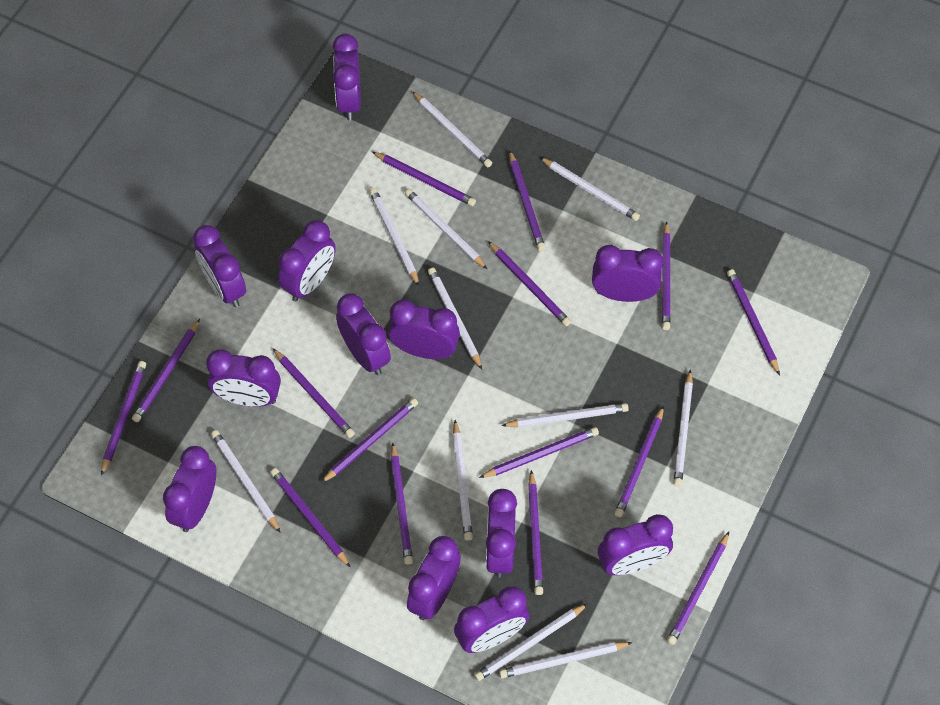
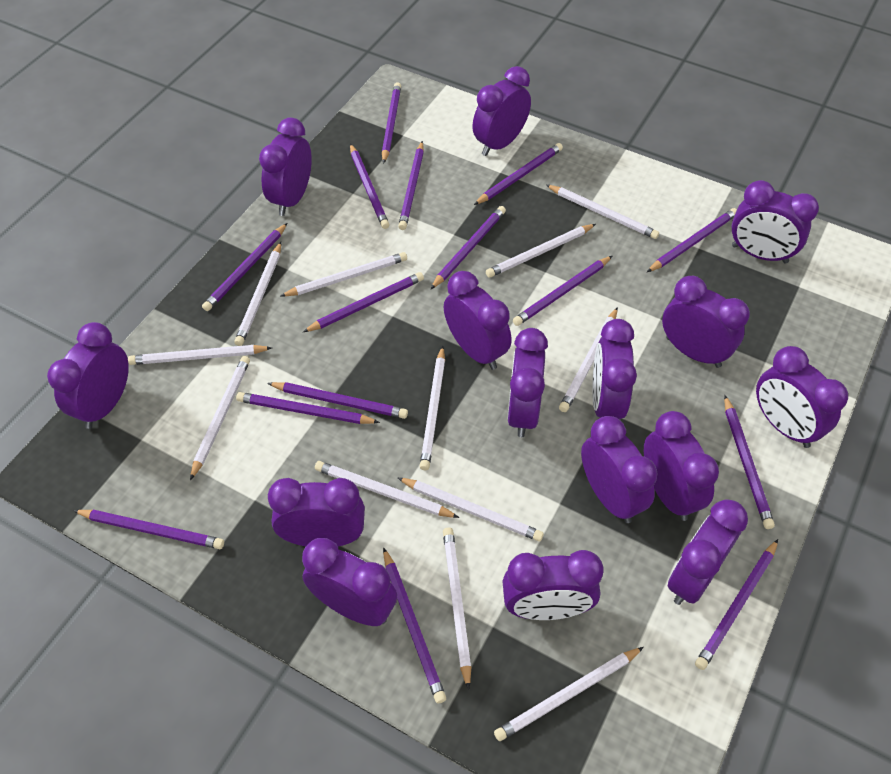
purple clock: [163,446,216,532] [193,225,246,307] [206,349,281,407] [278,220,336,302] [333,34,361,121] [336,293,391,375] [388,300,460,359] [407,536,461,620] [454,586,529,653] [486,489,517,577] [592,245,663,302] [598,514,673,575] = 12 -> [47,322,129,429] [259,118,312,216] [268,478,365,547] [302,538,397,626] [444,271,512,370] [472,66,531,156] [502,550,603,620] [507,328,548,437] [581,416,657,523] [592,319,637,419] [644,411,719,521] [662,276,750,368] [667,500,748,605] [731,180,819,264] [756,346,848,448] = 15
white pencil: [211,430,280,532] [369,188,419,286] [405,189,487,269] [412,91,492,167] [428,268,482,370] [453,420,473,541] [474,603,588,681] [499,642,633,678] [501,403,629,428] [540,157,640,221] [673,369,693,487] = 11 -> [128,345,272,365] [190,356,250,480] [234,242,281,346] [281,252,407,297] [315,461,459,518] [398,478,544,542] [420,346,445,470] [443,527,471,690] [486,224,596,277] [494,647,644,741] [546,185,659,239] [559,307,618,412] = 12

